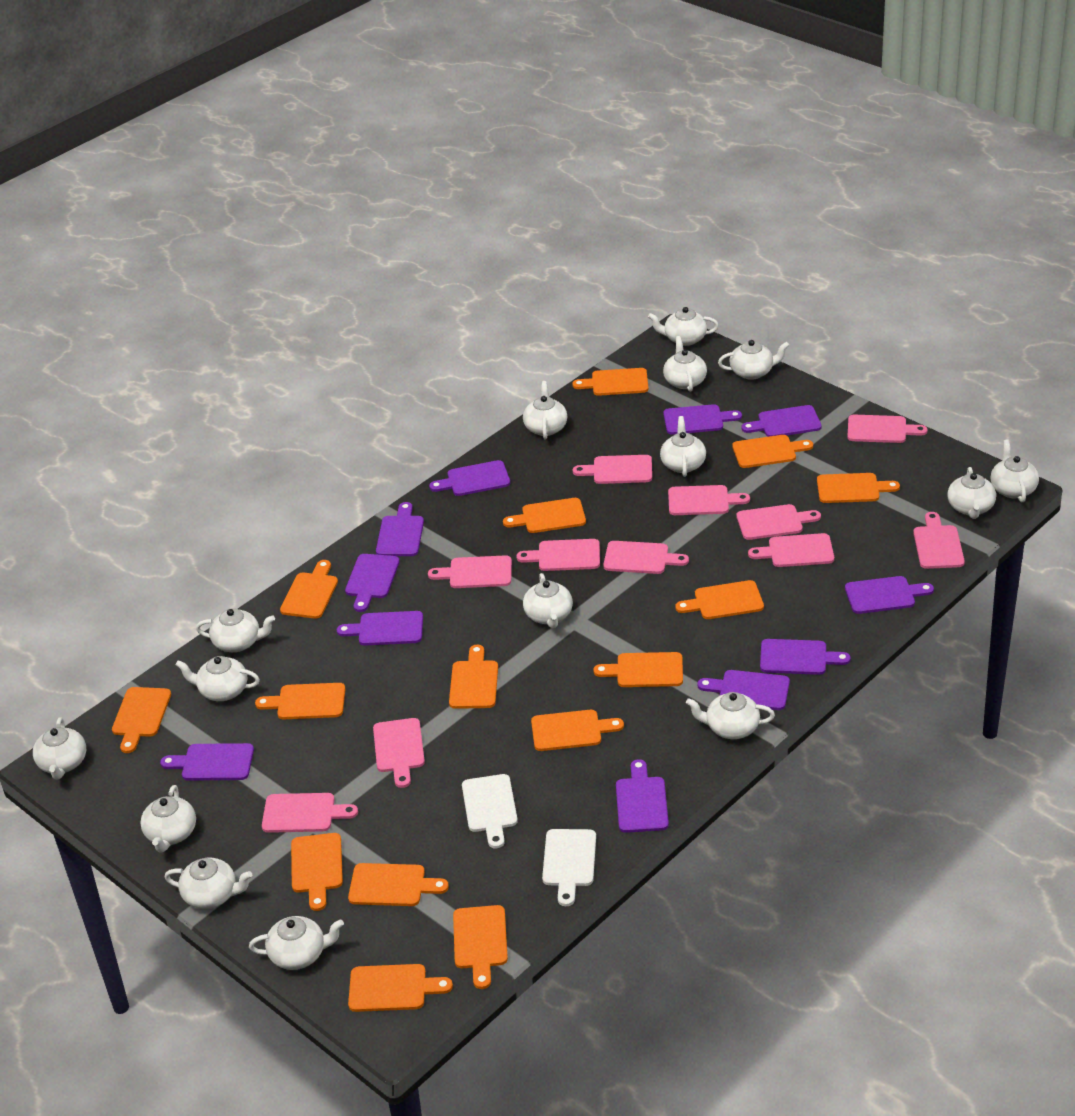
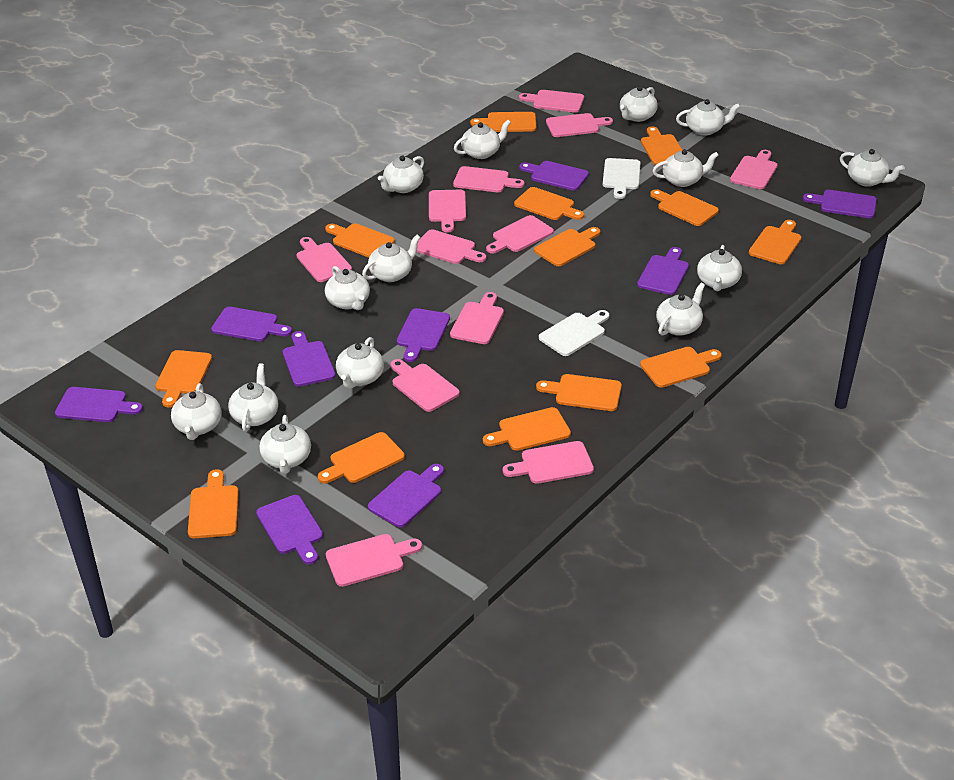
orange cutting board: [112,687,171,753] [255,683,345,719] [280,560,338,619] [291,833,343,911] [348,863,449,906] [348,964,453,1012] [449,645,498,709] [453,905,508,989] [503,498,586,533] [531,710,624,751] [572,368,648,396] [593,652,683,687] [675,580,764,619] [732,435,813,468] [817,473,900,503] = 15 -> [155,350,212,408] [188,469,239,538] [318,432,405,483] [325,223,395,258] [470,112,536,132] [483,407,571,451] [514,187,584,220] [534,227,600,266] [536,374,622,411] [640,347,722,388] [641,126,682,165] [650,189,719,226] [749,220,802,264] = 13
pink cutting board: [262,793,358,833] [373,718,425,788] [428,555,512,588] [516,539,600,571] [573,455,652,484] [603,541,689,574] [668,485,750,515] [737,504,821,540] [748,533,834,567] [847,415,928,443] [913,512,965,569] = 11 -> [297,237,352,282] [326,534,422,587] [390,359,460,412] [417,229,486,264] [429,190,466,233] [450,292,504,344] [453,166,524,192] [486,215,554,254] [503,441,594,484] [519,90,584,113] [546,113,613,137] [730,150,778,189] = 12
purple cutting board: [160,743,254,780] [337,611,423,646] [345,554,400,612] [376,502,424,556] [429,460,510,496] [616,759,669,833] [663,404,742,435] [698,670,790,710] [741,405,822,437] [760,639,851,675] [845,576,934,614] = 11 -> [55,387,143,422] [211,307,292,341] [256,495,323,564] [283,331,336,387] [368,464,444,527] [397,308,450,362] [519,161,589,191] [637,247,689,295] [803,190,877,218] = 9
white teapot: [33,717,86,780] [141,785,196,852] [164,858,252,909] [176,656,260,701] [196,608,275,652] [249,916,344,970] [523,381,567,439] [523,573,573,628] [648,307,719,346] [660,416,706,477] [663,336,707,392] [686,692,775,739] [718,340,790,380] [947,467,996,519] [990,439,1039,502] = 15 -> [171,383,222,440] [228,363,278,432] [259,415,311,474] [325,266,370,310] [336,337,384,389] [362,235,421,282] [378,156,424,193] [454,120,511,159] [620,86,658,122] [653,149,719,187] [656,283,705,336] [676,99,740,135] [697,245,742,291] [840,149,905,187] = 14

